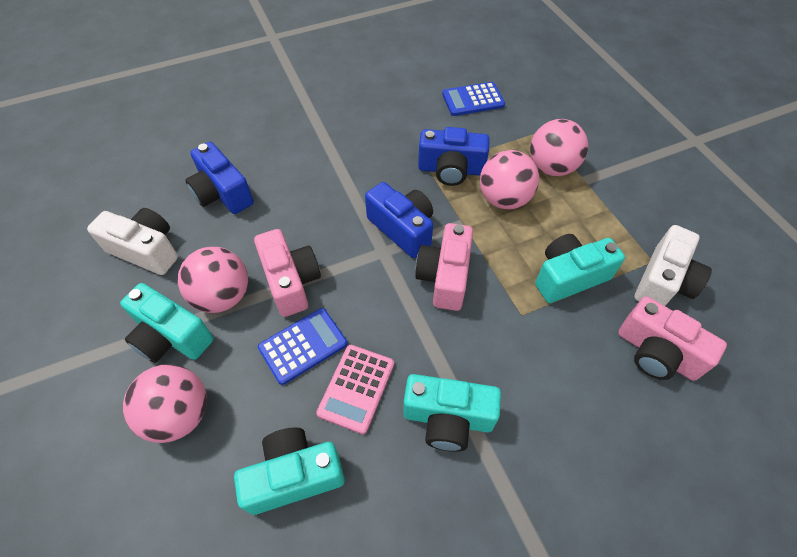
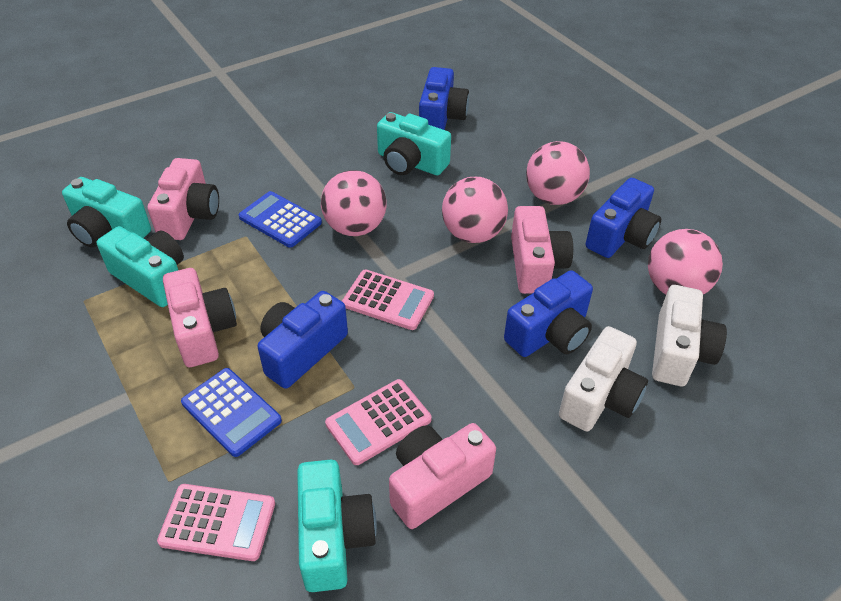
blue camera: [185,142,254,214] [365,182,433,258] [418,127,489,186] = 3 -> [257,291,348,389] [419,67,469,130] [504,270,593,357] [586,178,661,258] = 4
pink calculator: [316,345,394,434] = 1 -> [157,484,275,561] [325,379,432,465] [342,270,434,330] = 3
pink camera: [254,229,321,317] [415,223,473,311] [618,297,727,381] = 3 -> [148,158,219,240] [163,268,237,367] [389,423,496,529] [511,206,573,294] = 4

